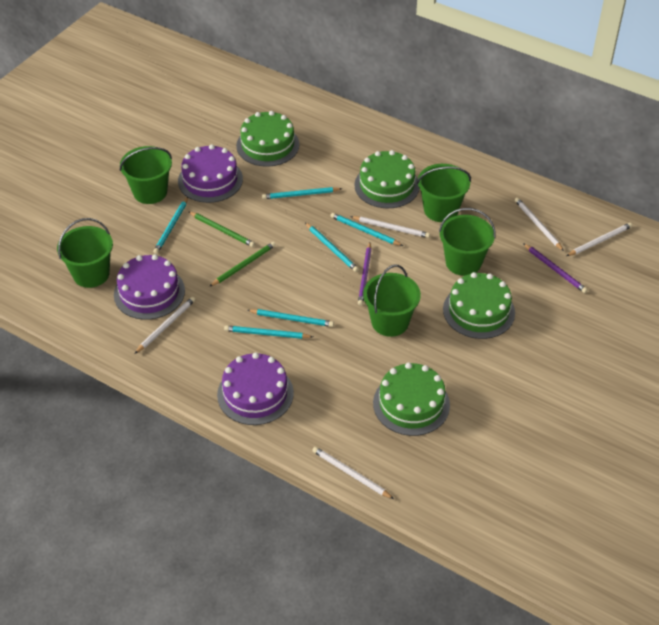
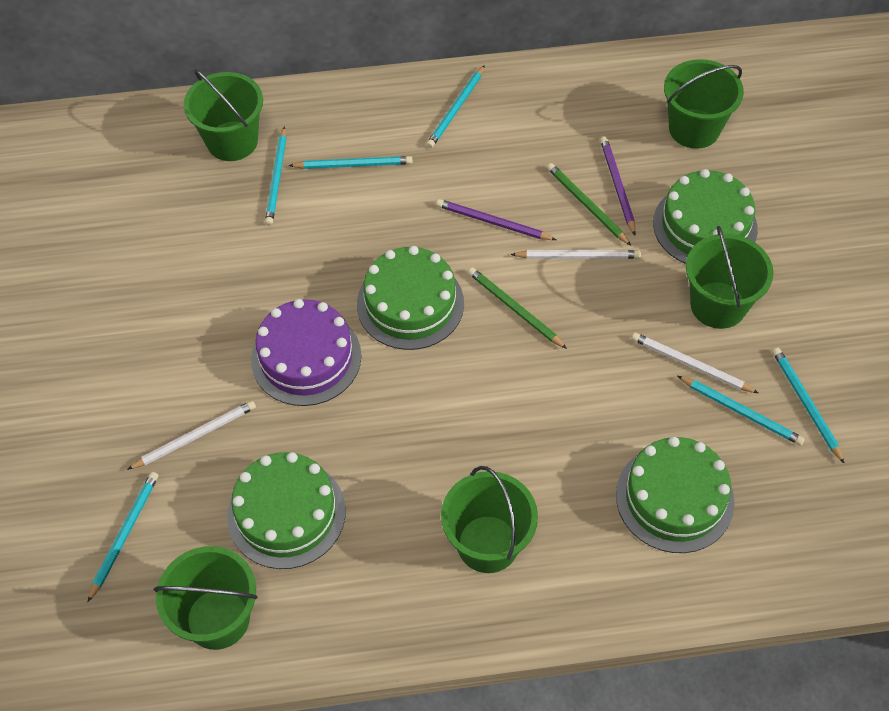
purple cake: [114,254,185,320] [178,145,243,203] [217,352,294,425] = 3 -> [251,299,361,406] = 1
white pencil: [135,297,196,354] [312,447,394,499] [350,216,430,238] [515,198,564,251] [567,223,633,256] = 5 -> [127,401,256,470] [510,250,641,259] [631,333,758,393] = 3

